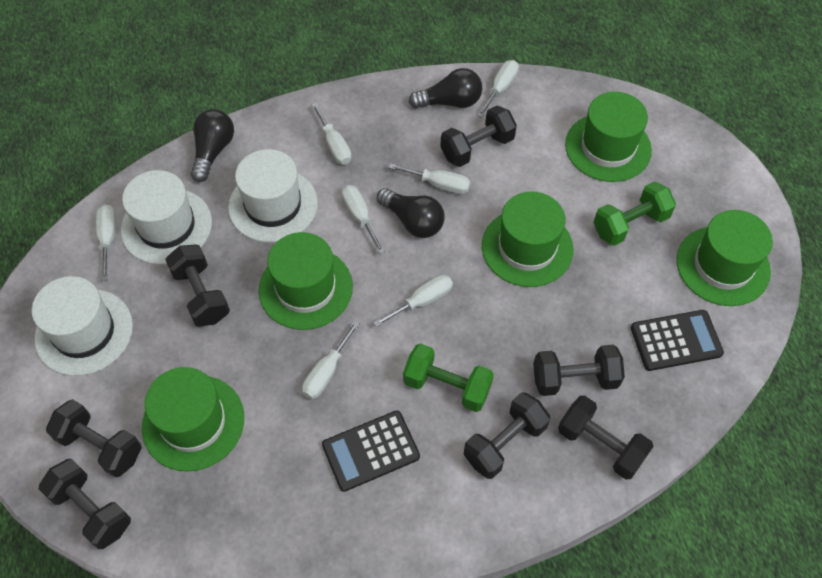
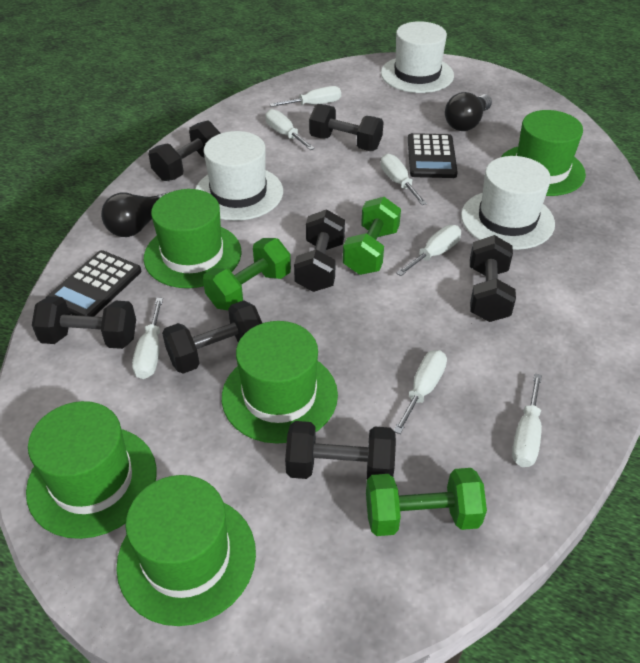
black light bulb: [191,109,234,182] [377,188,444,238] [409,68,482,109] = 3 -> [101,192,170,237] [445,92,492,131] = 2
green dumbbell: [403,343,494,412] [593,181,676,246] = 2 -> [203,238,291,310] [343,197,401,275] [366,468,487,536] = 3

